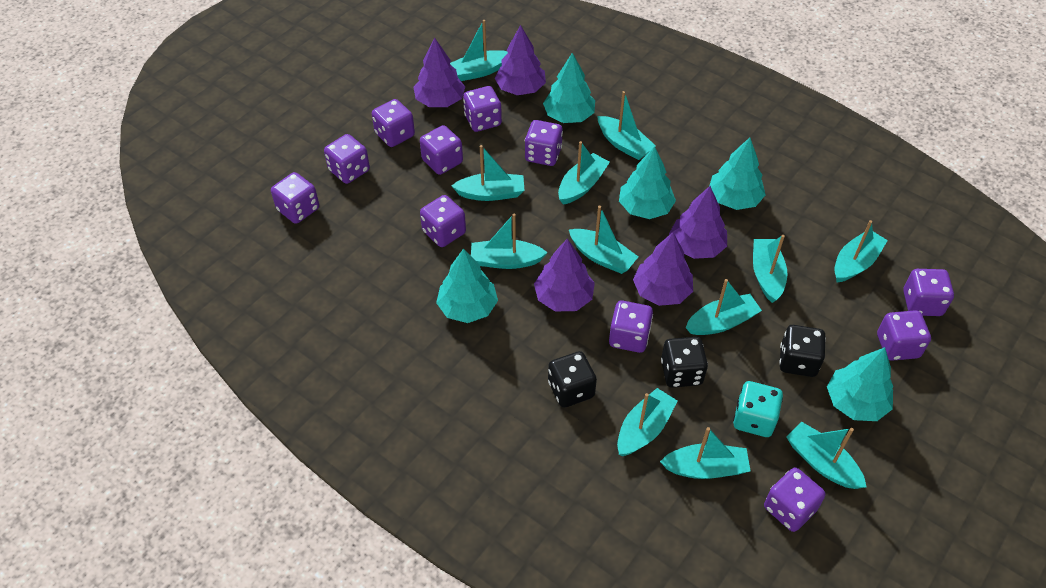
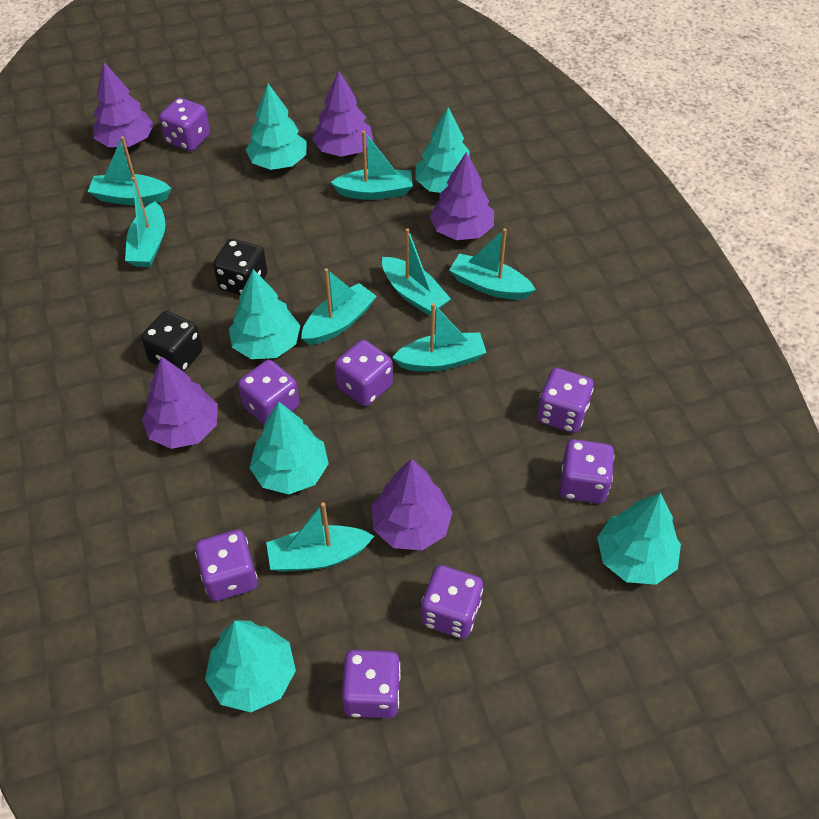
black dice: [548,351,597,408] [661,337,708,388] [779,325,826,377] = 3 -> [141,311,203,372] [213,239,267,295] = 2
purple dice: [271,172,319,224] [324,134,370,184] [372,99,415,147] [420,125,463,175] [420,195,466,247] [463,86,502,132] [525,120,563,166] [609,300,653,353] [764,468,825,532] [877,310,931,361] [903,269,954,316] = 11 -> [159,98,210,151] [195,530,258,601] [238,360,299,425] [335,340,393,406] [342,650,401,718] [421,565,483,639] [537,368,594,433] [559,439,614,504] = 8
turquoise boat: [450,20,508,81] [452,145,525,201] [471,214,548,269] [558,141,610,205] [569,206,638,274] [597,91,656,160] [617,388,677,456] [660,427,750,479] [686,279,762,335] [753,235,787,303] [786,422,867,489] [834,220,888,283] = 12 -> [88,136,171,205] [125,177,165,267] [266,502,374,572] [301,268,377,345] [330,131,413,200] [382,228,451,316] [392,303,487,371] [449,228,536,300] = 8
turquoise dice: [733,381,783,437] = 1 -> none = 0
turquoise tree: [436,249,498,323] [543,53,595,123] [619,146,676,219] [709,138,766,210] [827,347,893,421] = 5 -> [205,620,296,712] [229,269,300,359] [246,84,306,170] [250,402,329,494] [415,107,470,193] [597,493,681,585] = 6

